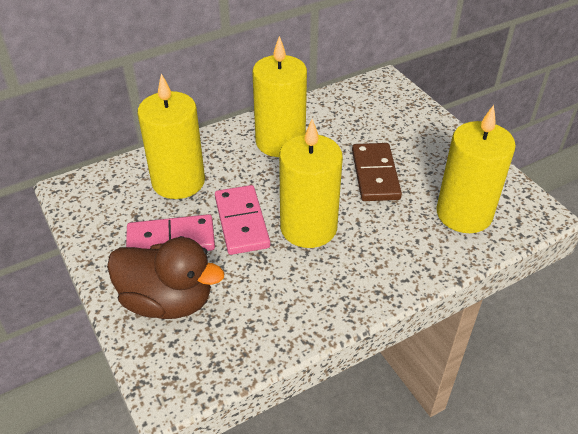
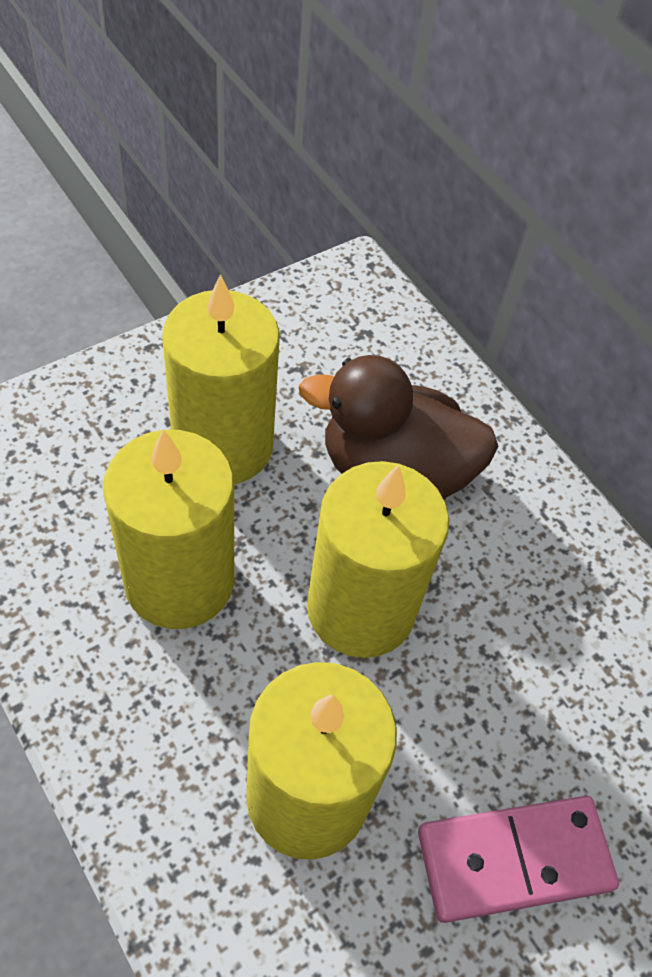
brown domino: [352,143,402,201] = 1 -> none = 0
pink domino: [126,214,215,251] [215,185,270,255] = 2 -> [418,796,619,923] = 1

